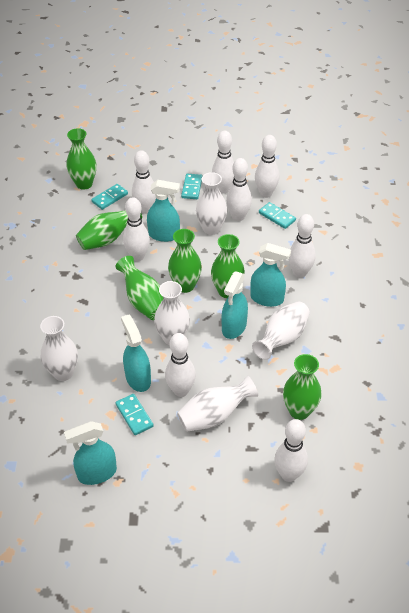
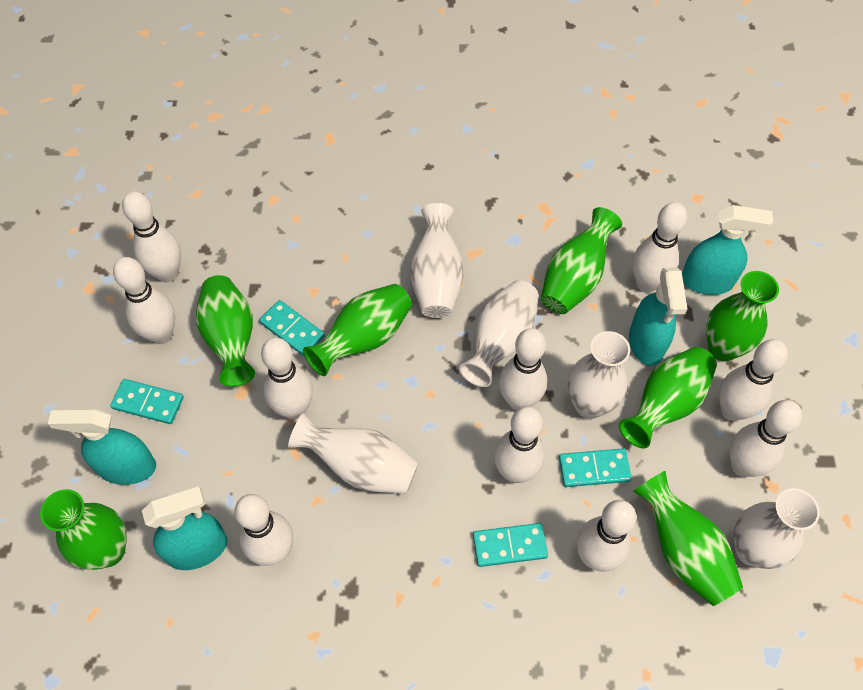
green vase: [66,128,96,190] [76,210,142,250] [116,256,163,320] [168,229,202,293] [211,234,245,298] [283,354,322,420] = 6 -> [40,489,127,570] [196,275,255,387] [303,284,412,376] [541,207,622,314] [619,347,717,449] [633,471,743,606] [706,271,779,361] = 7
turquoise spray bottle: [64,421,117,485] [121,315,151,392] [147,180,180,242] [222,272,248,339] [250,243,291,307] = 5 -> [48,408,156,485] [142,486,227,570] [629,267,687,366] [682,205,773,295] = 4
white bowling pin: [123,197,150,261] [132,150,156,214] [165,333,196,397] [212,131,234,193] [226,158,252,221] [255,135,279,198] [274,419,308,482] [289,214,316,278] = 8 -> [113,257,175,344] [122,191,181,282] [234,494,293,566] [261,337,313,419] [494,406,545,483] [499,328,547,410] [577,500,637,572] [632,202,687,293] [719,339,788,421] [730,400,802,477] = 10

